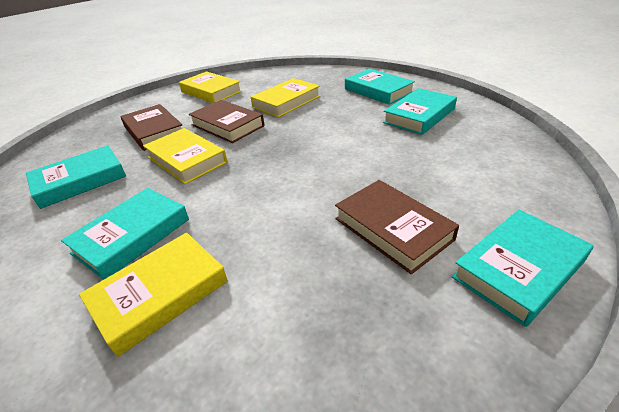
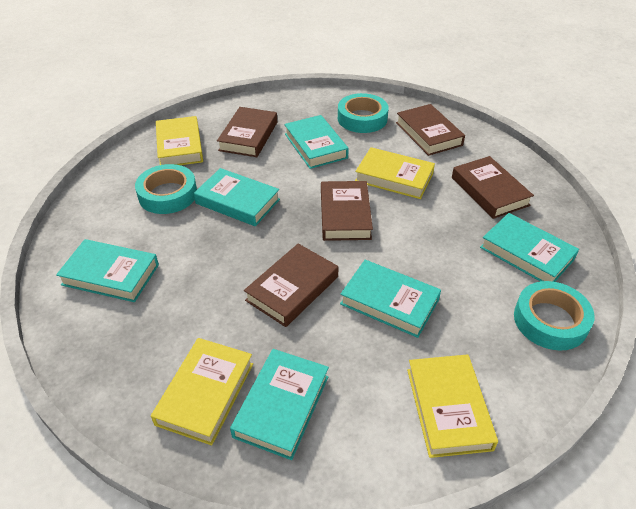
brown book: [120,104,182,151] [189,100,265,143] [335,180,459,274] = 3 -> [217,107,277,157] [244,244,339,327] [321,181,373,241] [396,104,465,156] [452,156,534,219] = 5
turquoise book: [26,145,126,209] [61,188,189,280] [345,69,415,105] [383,88,457,135] [452,210,594,327] = 5 -> [56,239,159,302] [194,168,280,226] [230,349,329,460] [284,115,349,169] [340,260,441,338] [480,213,579,282] = 6
turquoise tape: none = 0 -> [135,164,197,214] [338,93,389,133] [514,281,595,351] = 3

